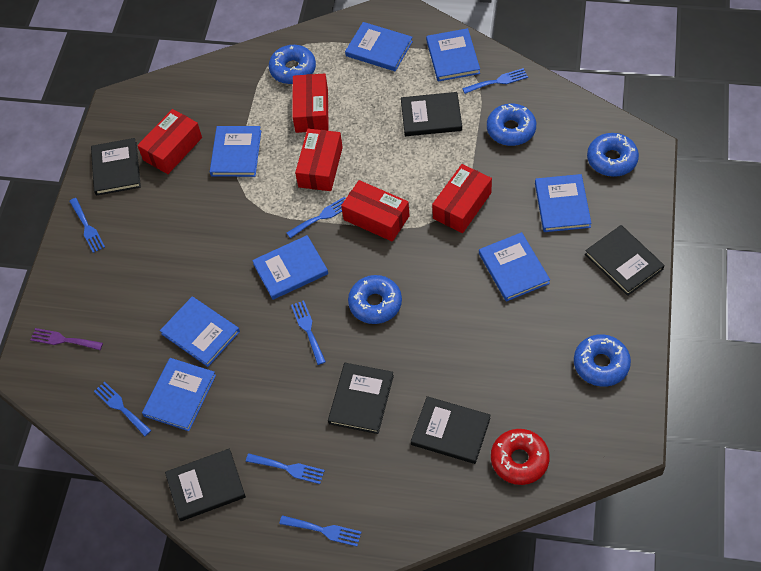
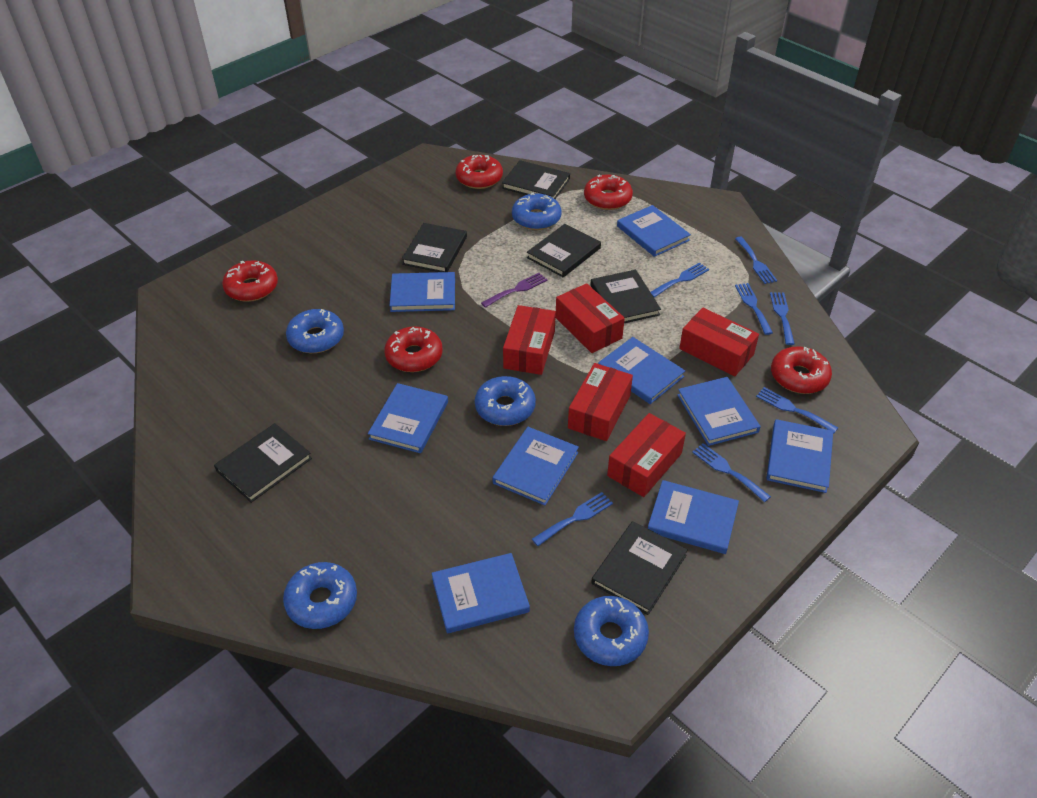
blue book: [142,358,216,431] [160,297,240,367] [210,126,261,177] [252,235,328,300] [345,22,413,71] [426,28,480,81] [479,232,550,302] [535,174,592,232] = 8 -> [368,383,448,453] [390,272,455,312] [432,553,530,633] [492,427,579,505] [598,337,685,404] [617,205,691,257] [648,480,739,554] [677,377,761,446] [766,419,833,493] = 9
red donut: [491,429,550,485] = 1 -> [222,260,278,302] [384,326,443,372] [455,155,503,189] [584,174,633,210] [771,346,832,394] = 5

